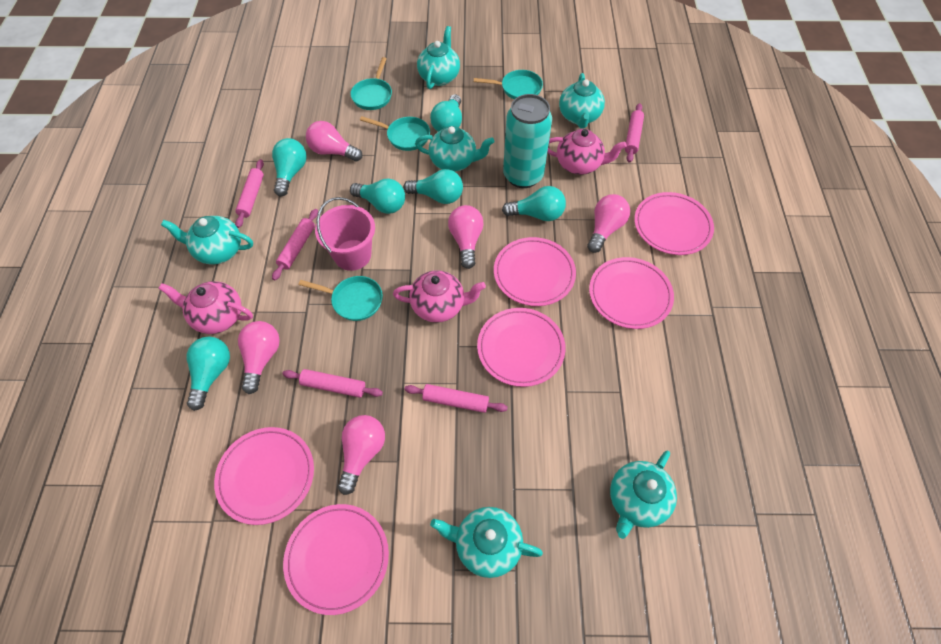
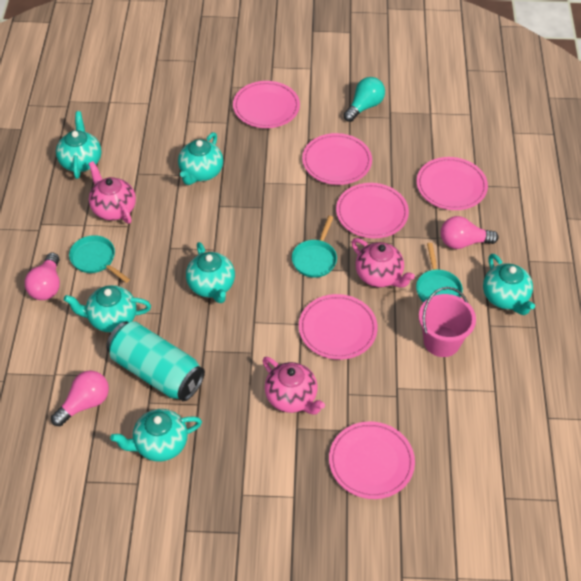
pink light bulb: [238,321,280,394] [306,121,362,162] [338,415,385,495] [448,205,484,269] [587,194,630,253] = 5 -> [25,252,60,300] [51,371,109,426] [441,216,499,249] = 3
pink rolling pin: [235,159,264,228] [272,209,318,280] [282,369,383,398] [404,384,508,413] [625,103,644,163] = 5 -> none = 0
turquoise light bulb: [186,336,230,411] [272,138,307,196] [350,178,405,214] [403,169,463,204] [430,94,462,132] [502,186,566,221] = 6 -> [343,77,385,122] = 1
turquoise pan: [298,276,383,321] [350,57,392,110] [360,116,430,151] [474,70,543,99] = 4 -> [69,235,130,283] [292,216,337,278] [416,243,463,302] = 3

